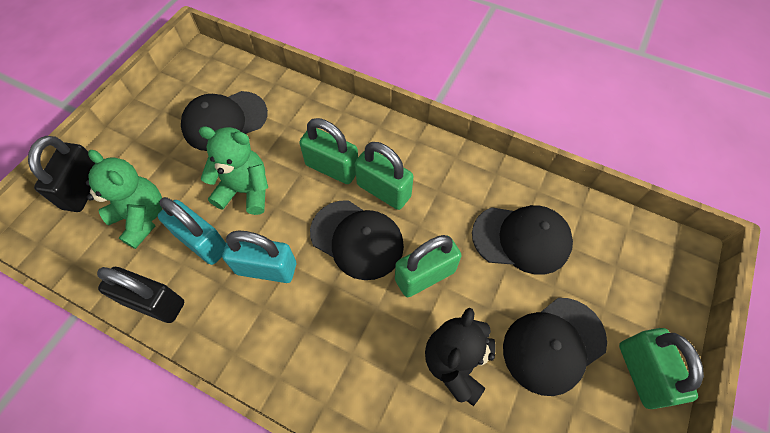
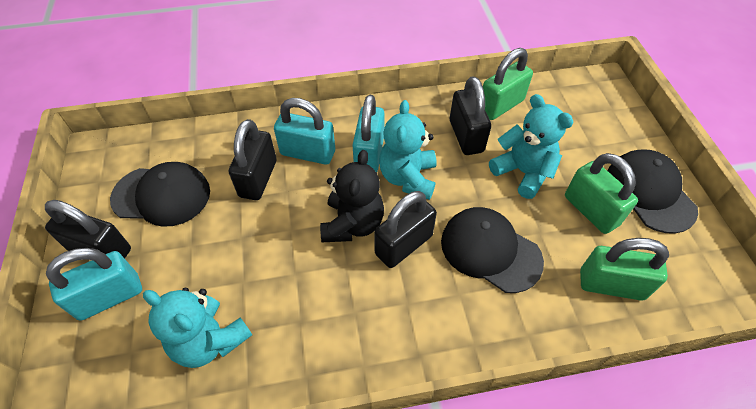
black cap: [181,91,268,151] [310,200,404,280] [472,205,573,275] [503,298,607,396] = 4 -> [110,162,210,227] [441,207,544,293] [608,150,698,234] = 3
black padlock: [28,136,96,212] [97,267,184,323] = 2 -> [45,200,131,258] [229,119,277,200] [374,191,437,268] [450,76,491,155] = 4
green padlock: [299,118,358,184] [355,142,413,210] [395,235,462,297] [619,328,704,409] = 4 -> [483,48,533,120] [565,153,638,234] [580,238,669,301] = 3
green teddy bear: [86,150,162,249] [199,126,268,215] = 2 -> none = 0
turquoise padlock: [158,197,226,265] [222,231,296,283] = 2 -> [46,248,142,321] [274,98,335,165] [353,95,385,173] = 3
turquoise teddy bear: none = 0 -> [143,288,252,368] [379,100,436,200] [489,94,574,199] = 3

